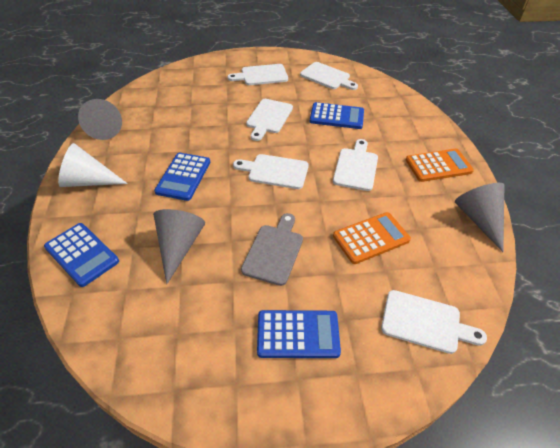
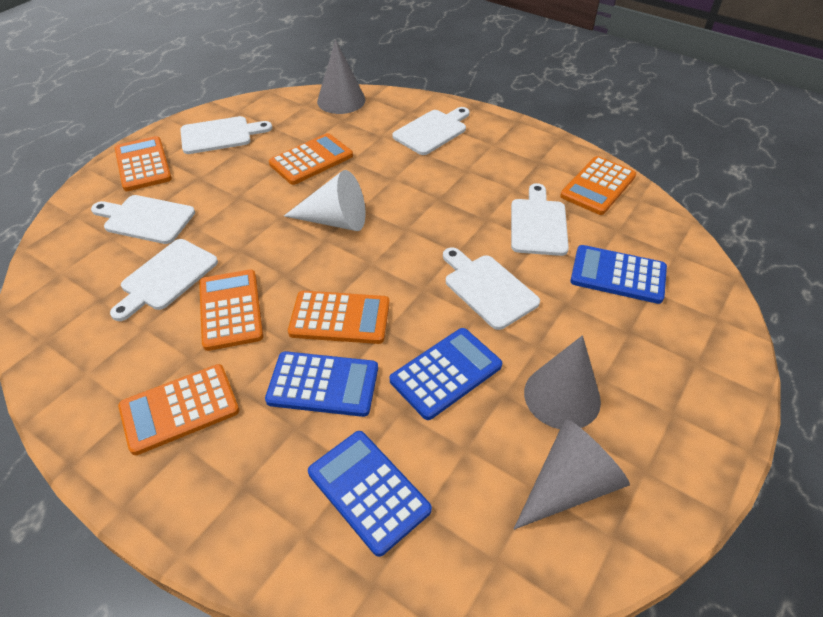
grey cutting board: [241,213,303,286] = 1 -> none = 0
orange calculator: [333,212,411,264] [406,148,474,182] = 2 -> [115,136,172,191] [118,364,239,455] [199,270,263,351] [269,133,353,185] [288,291,390,344] [560,156,636,215] = 6

